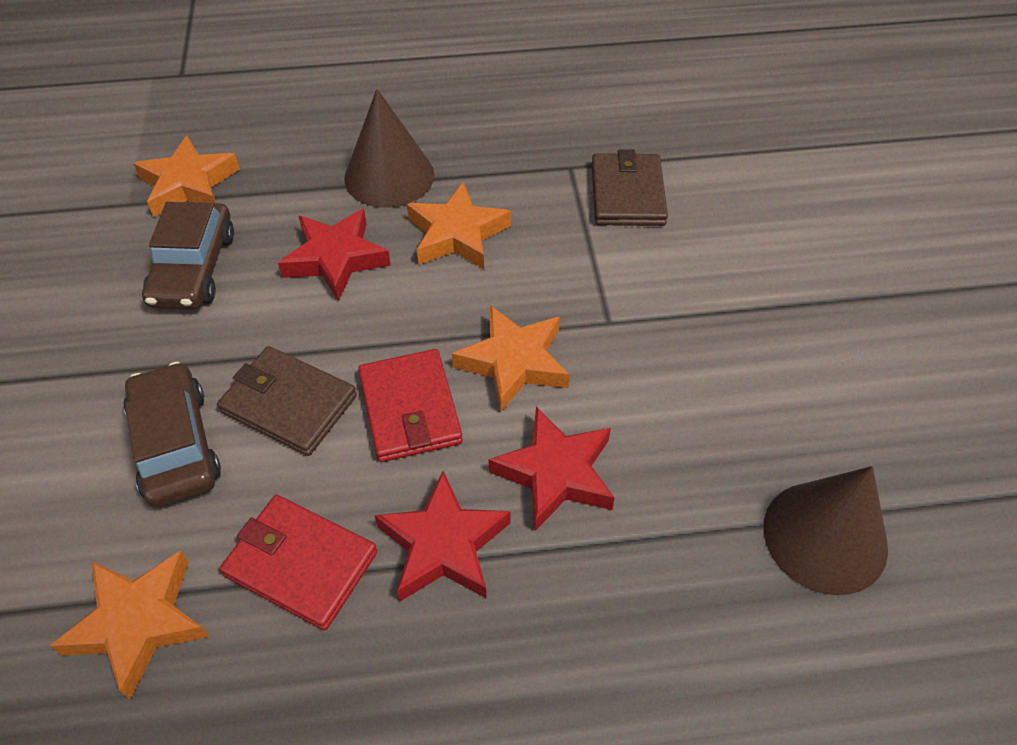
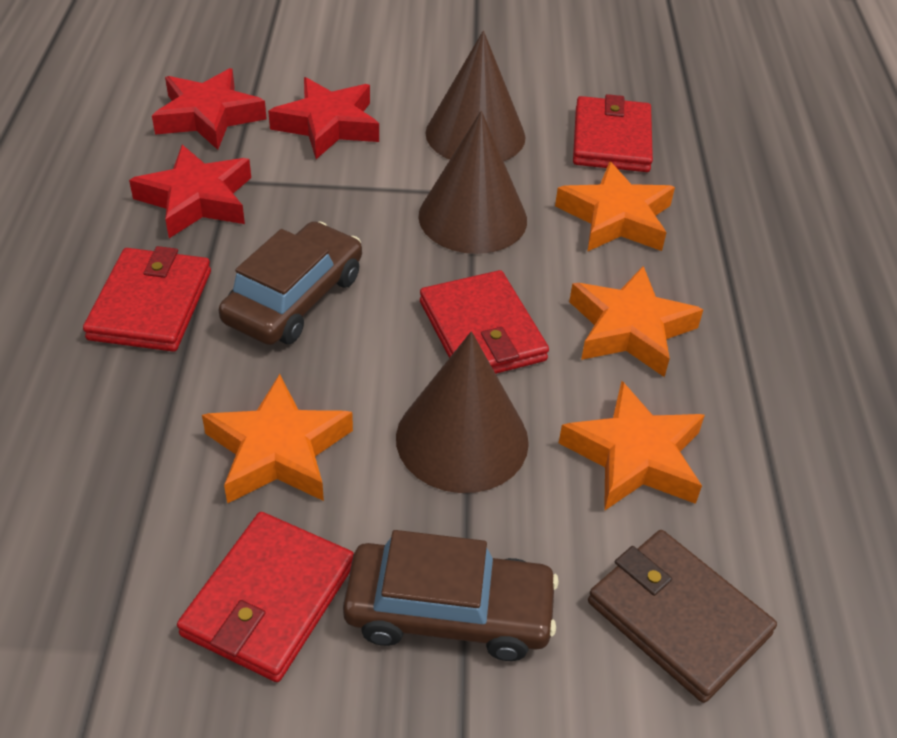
brown cone: [344,89,434,208] [763,466,888,595] = 2 -> [396,331,529,493] [418,111,527,254] [425,31,525,161] = 3
brown wallet: [217,346,357,456] [592,149,668,226] = 2 -> [588,530,777,703] = 1
red wallet: [220,494,377,630] [358,349,463,462] = 2 -> [83,246,211,352] [177,512,354,682] [420,270,549,374] [573,94,653,172] = 4

